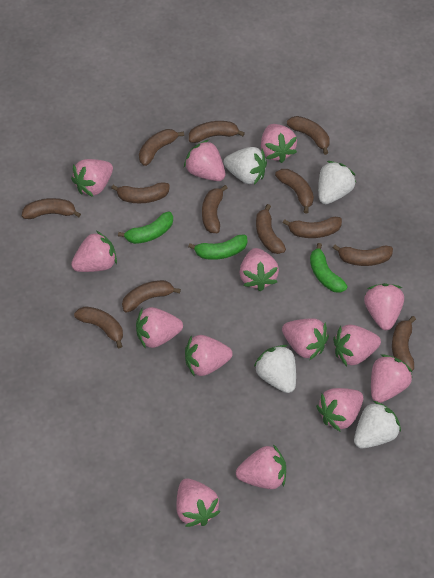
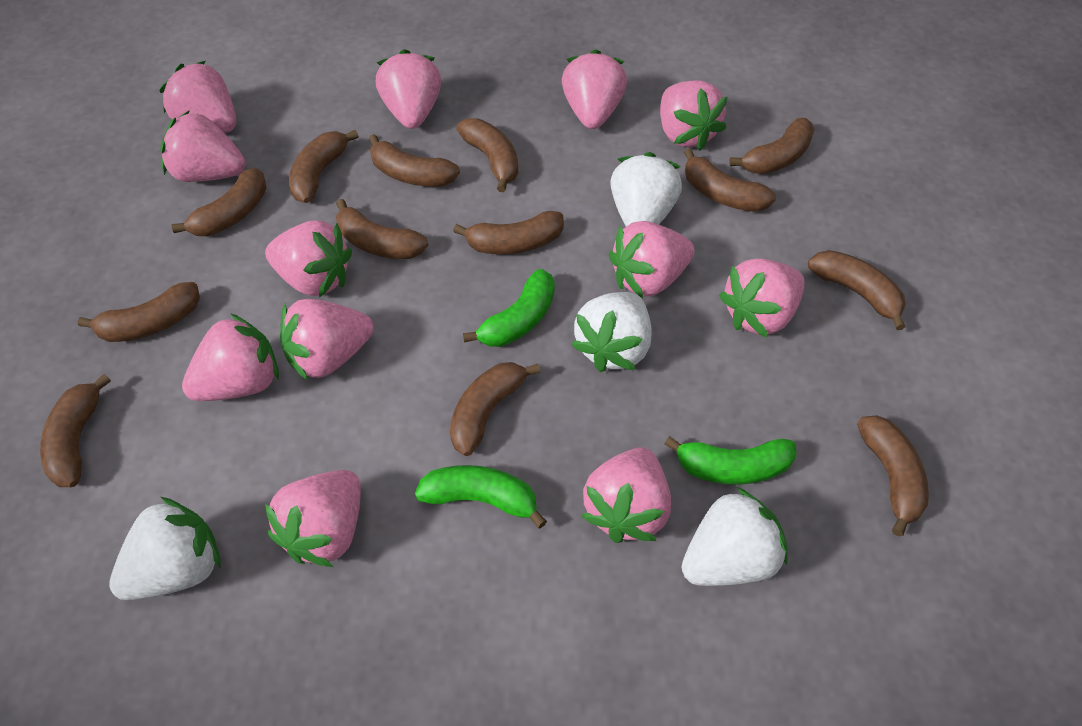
pink strawberry: [71,159,113,197] [71,231,117,272] [136,307,183,349] [176,479,220,527] [184,140,225,181] [185,335,233,377] [236,444,286,489] [240,248,279,291] [261,124,297,163] [282,318,329,360] [316,388,363,432] [333,324,381,366] [364,283,404,330] [371,354,412,403] = 14 -> [159,61,236,133] [160,110,245,182] [182,313,279,401] [265,220,352,297] [265,470,361,567] [280,299,374,381] [376,49,441,129] [562,50,627,129] [581,447,671,543] [609,221,695,298] [660,80,727,151] [719,258,804,338] = 12

